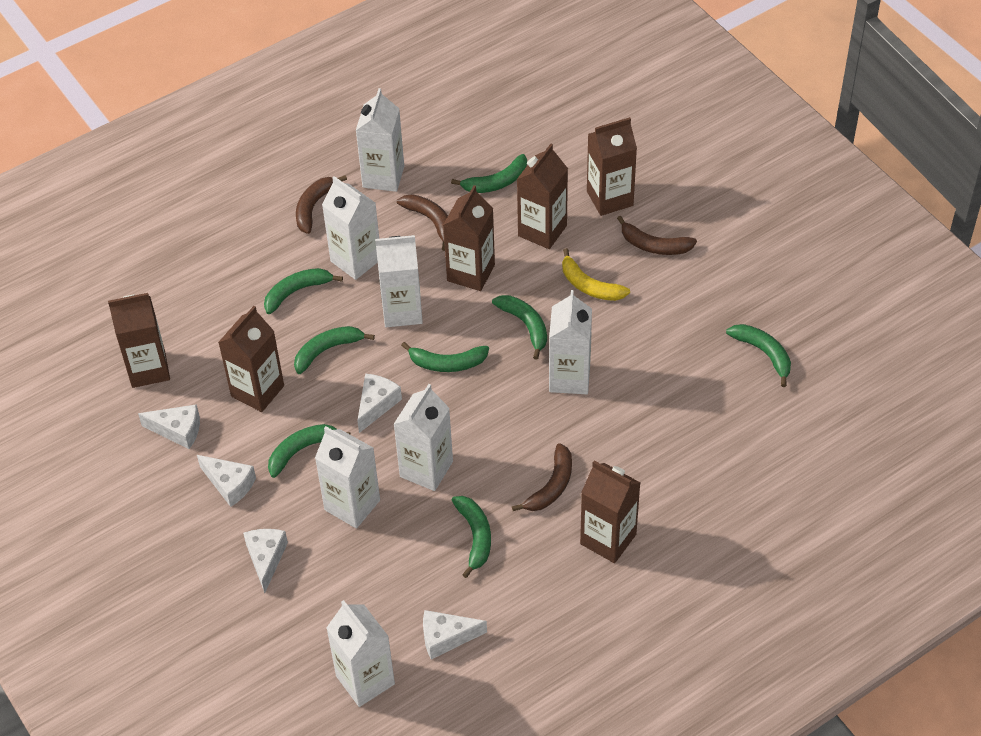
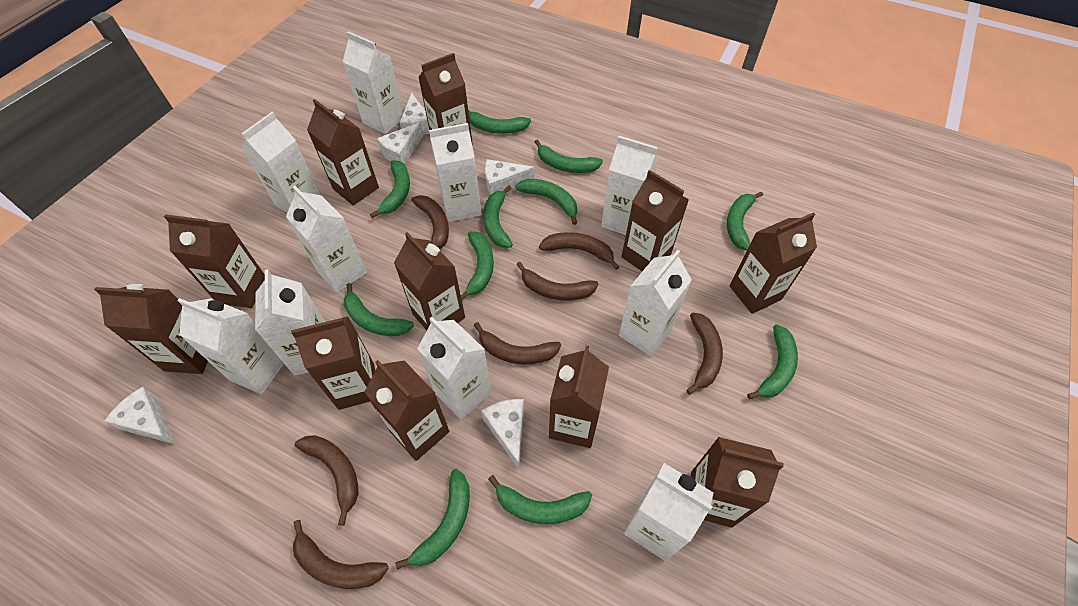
brown banana: [296,175,347,234] [397,194,448,251] [512,443,572,511] [617,216,697,255] = 4 -> [293,520,388,589] [295,435,359,526] [411,195,449,249] [474,322,561,364] [516,262,598,301] [539,232,619,270] [686,313,723,395] = 7
brown carton: [108,293,170,388] [218,306,284,412] [443,185,495,291] [517,144,568,249] [580,460,640,563] [587,117,637,216] = 6 -> [94,284,208,374] [164,214,265,308] [291,316,375,410] [307,99,379,205] [365,360,449,461] [394,232,465,330] [418,53,473,144] [549,346,609,448] [621,170,689,271] [691,437,784,528] [730,212,817,314] = 11
green banana: [264,268,343,314] [268,424,350,478] [294,326,375,374] [401,342,489,372] [451,154,527,193] [451,496,491,578] [492,295,547,360] [726,324,791,387] = 8 -> [344,283,414,336] [370,160,410,218] [395,469,470,570] [461,232,494,300] [468,110,531,134] [483,185,513,248] [488,475,592,524] [515,179,577,225] [535,139,603,173] [727,191,763,251] [747,324,798,399] = 11
white carton: [315,426,380,528] [322,176,379,280] [326,600,395,707] [356,88,404,192] [375,235,423,327] [393,384,453,491] [549,290,592,394] = 7 -> [177,298,284,394] [241,112,321,213] [255,269,325,375] [286,186,367,293] [343,31,404,134] [417,317,492,420] [429,123,482,222] [601,136,658,235] [619,250,692,356] [624,463,714,561] = 10
yellow banana: [562,248,630,301] = 1 -> none = 0

